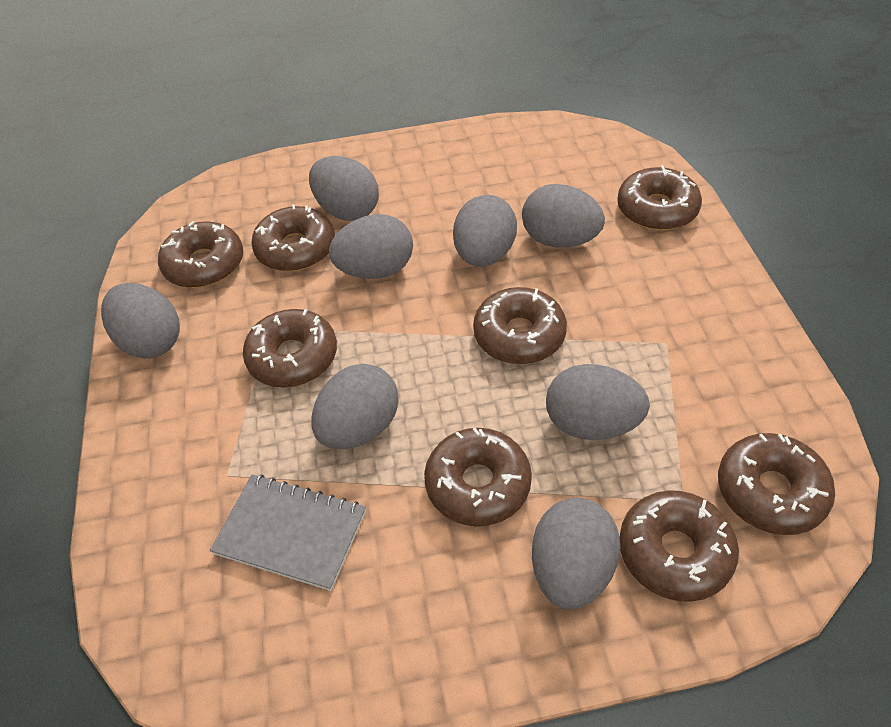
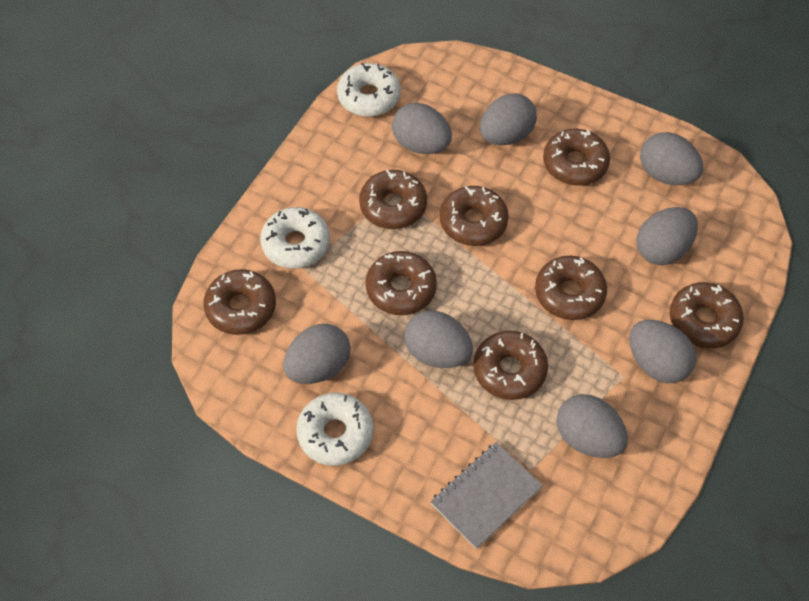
white donut: none = 0 -> [260,207,330,269] [296,392,373,466] [337,63,401,117] = 3

